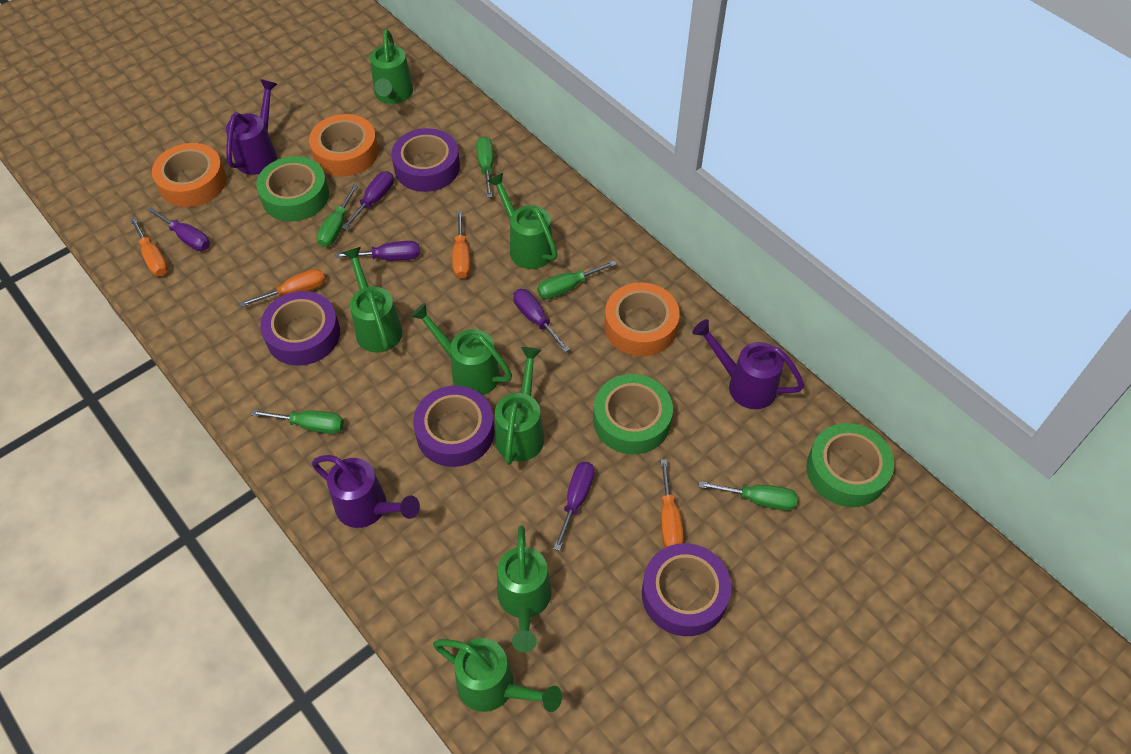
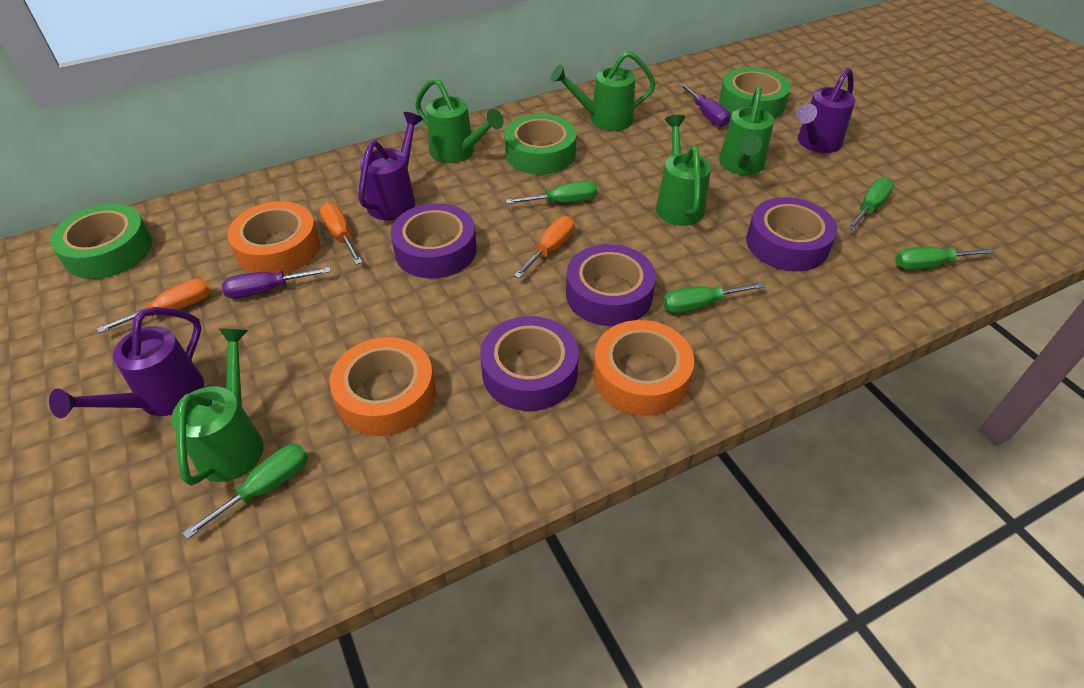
green watering can: [342,247,403,353] [370,29,413,104] [410,303,512,395] [433,638,562,712] [488,173,557,269] [495,347,544,465] [497,526,552,652] = 7 -> [171,328,264,485] [415,78,504,163] [551,51,656,131] [656,115,711,226] [719,86,774,175] = 5
orange screwdriver: [130,217,168,276] [240,269,325,307] [452,211,470,278] [660,459,684,548] = 4 -> [97,279,211,333] [320,203,363,265] [514,216,575,278] = 3
purple screwdriver: [147,207,210,251] [335,241,420,260] [342,171,394,230] [513,289,570,352] [554,462,595,551] = 5 -> [222,267,331,299] [679,83,730,127] = 2

